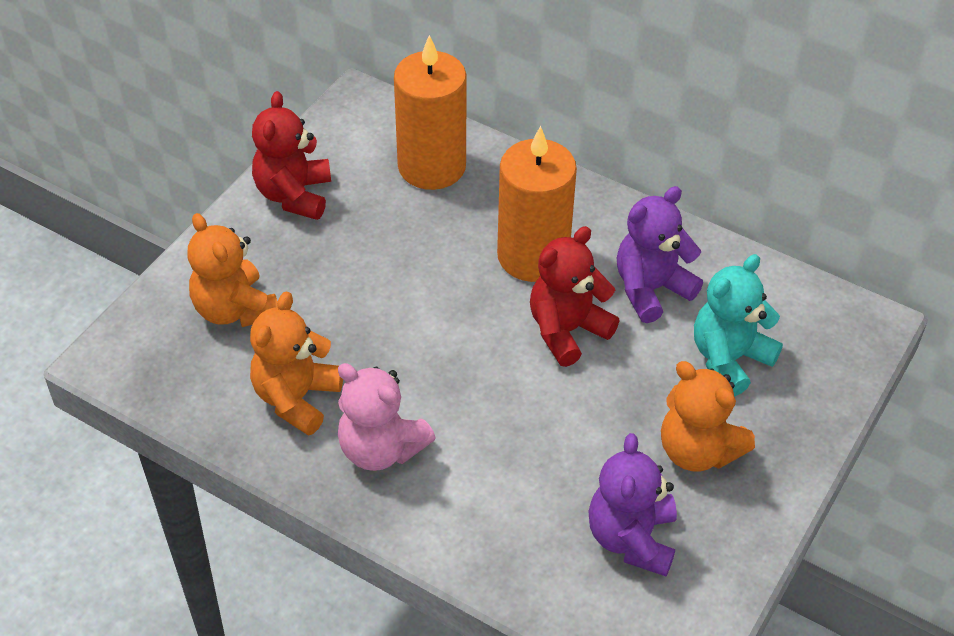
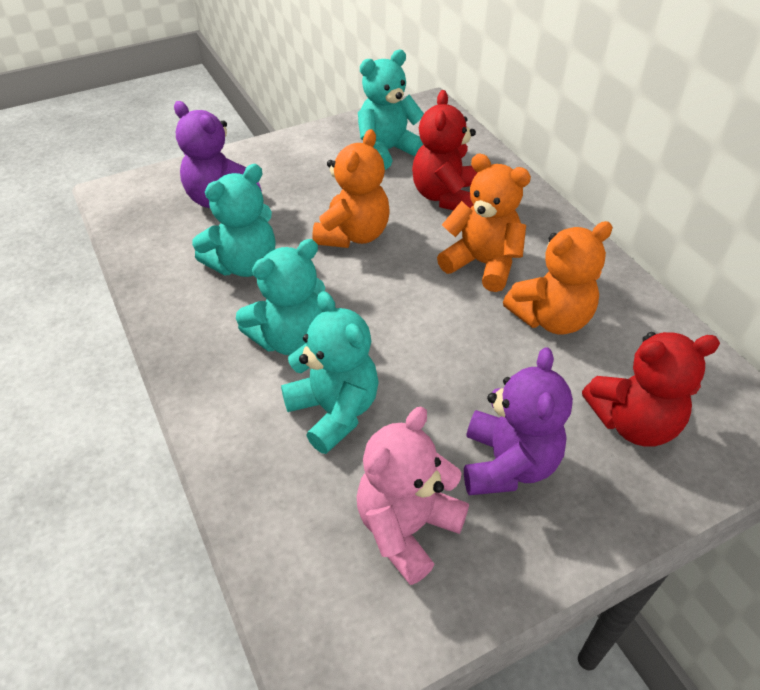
orange candle: [394,35,467,190] [497,126,577,282] = 2 -> none = 0
turquoise teddy bear: [694,254,783,396] = 1 -> [192,164,275,277] [236,239,325,355] [281,291,379,454] [358,50,424,170] = 4

